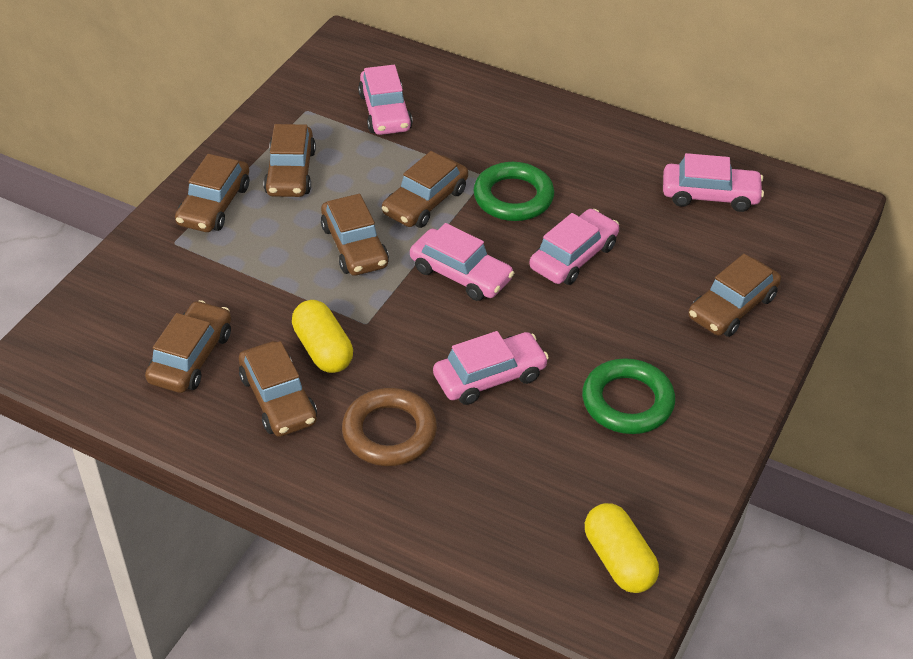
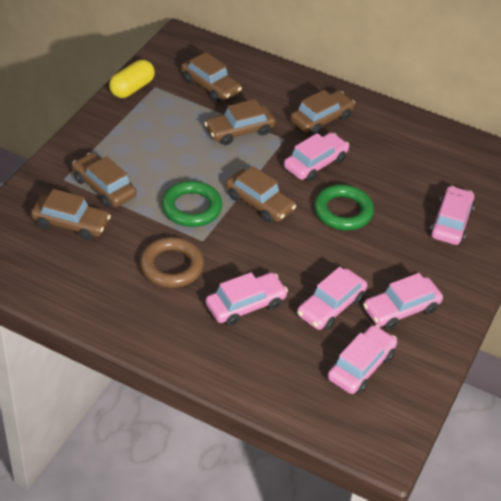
brown car: [145,300,231,393] [175,154,249,232] [239,341,317,437] [264,124,316,197] [321,194,389,276] [382,151,468,228] [688,254,781,337] = 7 -> [31,189,111,241] [72,153,136,208] [181,52,242,102] [204,99,276,145] [226,166,296,223] [290,90,355,135] = 6
pink car: [358,65,413,135] [410,223,514,301] [433,331,549,405] [529,209,619,285] [663,153,764,212] = 5 -> [206,272,288,326] [284,132,349,181] [297,267,367,330] [328,325,397,394] [363,273,443,330] [430,186,475,245] = 6
yellow capsule: [292,300,353,373] [585,503,659,593] = 2 -> [109,60,155,98] = 1

